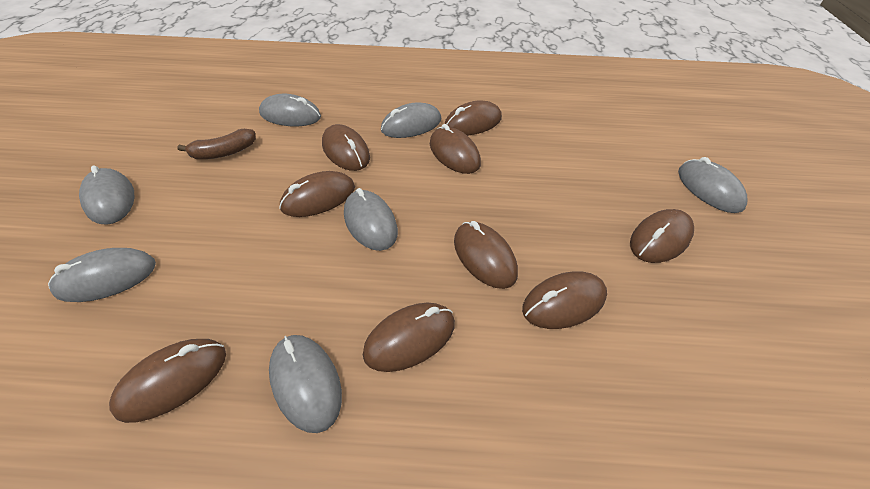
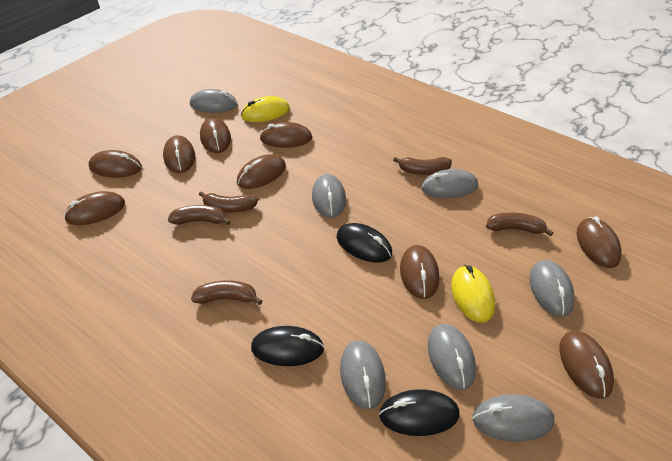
black mouse: none = 0 -> [251,326,324,366] [337,223,392,263] [379,389,460,436] = 3
brown banana: [177,129,256,159] = 1 -> [168,205,231,225] [191,280,263,305] [199,191,258,213] [393,157,452,175] [486,212,554,236] = 5
yellow mouse: none = 0 -> [241,96,290,122] [451,265,495,323] = 2

